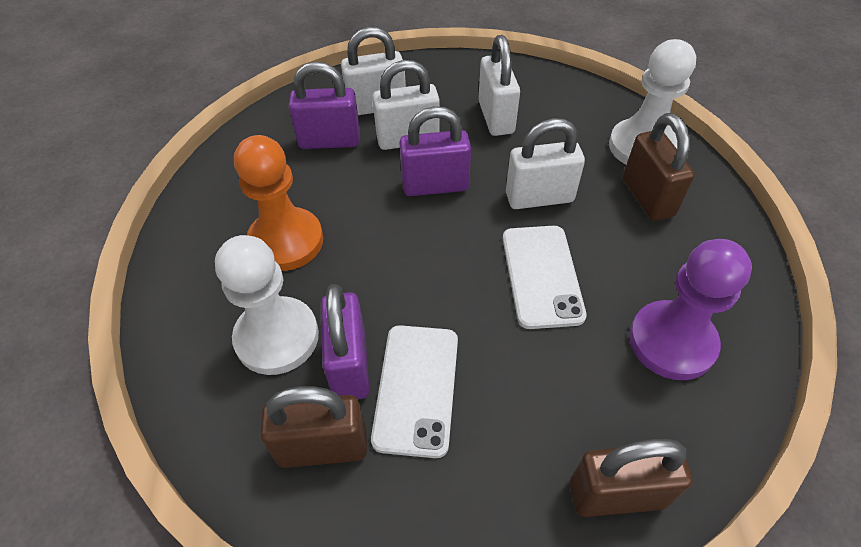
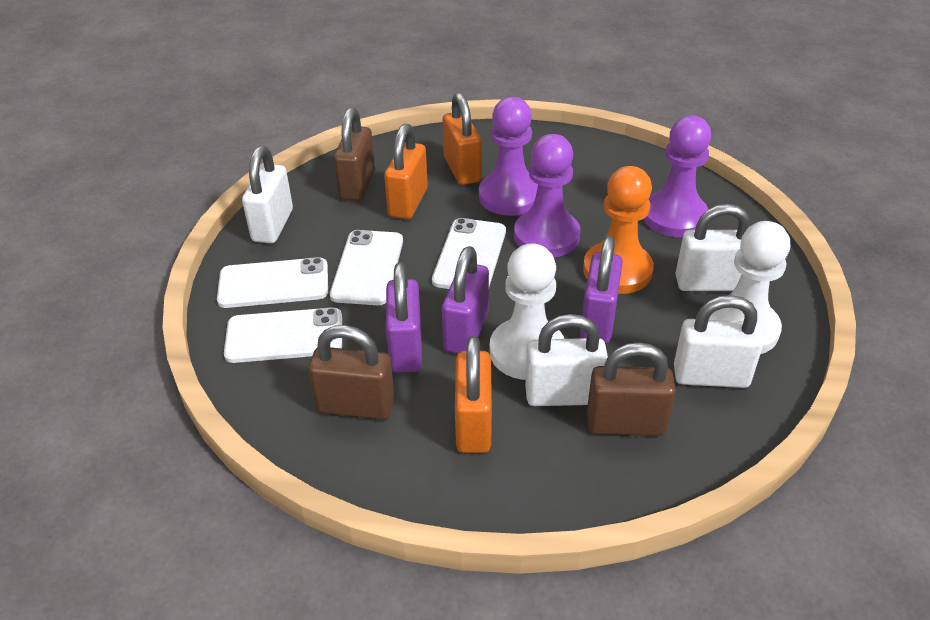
orange padlock: none = 0 -> [384,124,428,219] [443,92,482,185] [455,336,492,453] = 3
purple pawn: [629,239,752,380] = 1 -> [479,97,538,216] [514,134,580,257] [643,115,711,237] = 3
white phone: [371,325,458,458] [503,226,587,329] = 2 -> [217,257,328,308] [224,308,342,363] [330,230,403,305] [432,218,506,289] = 4

